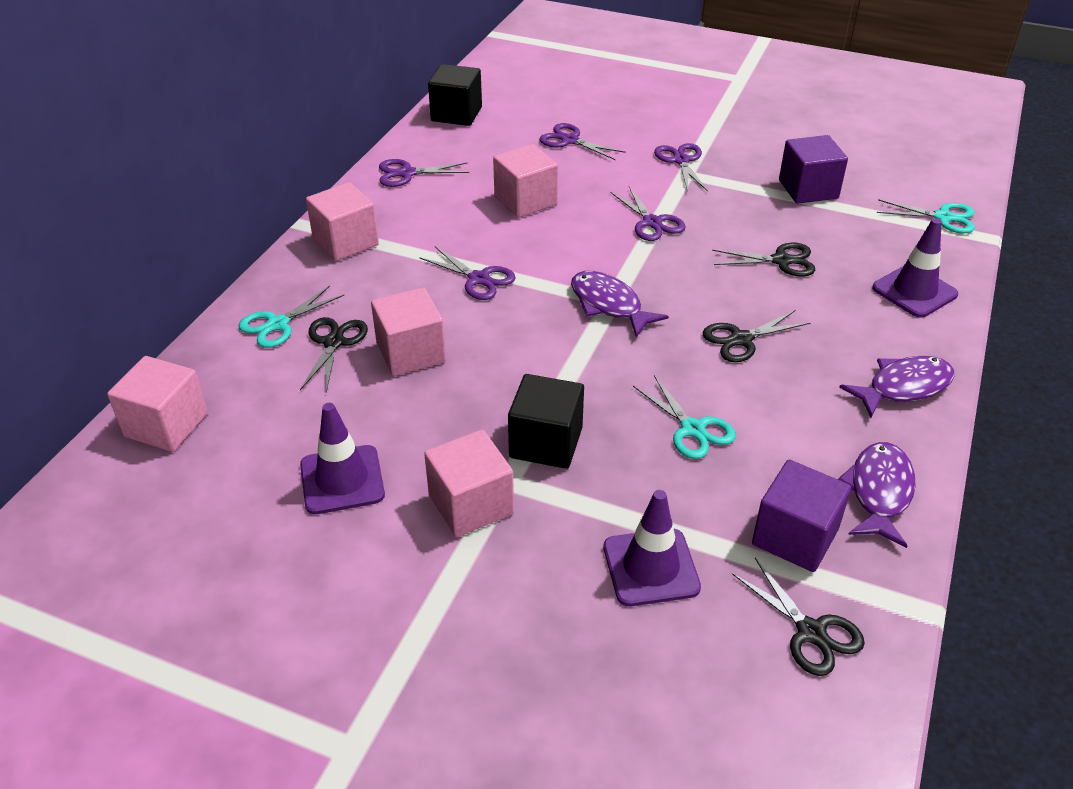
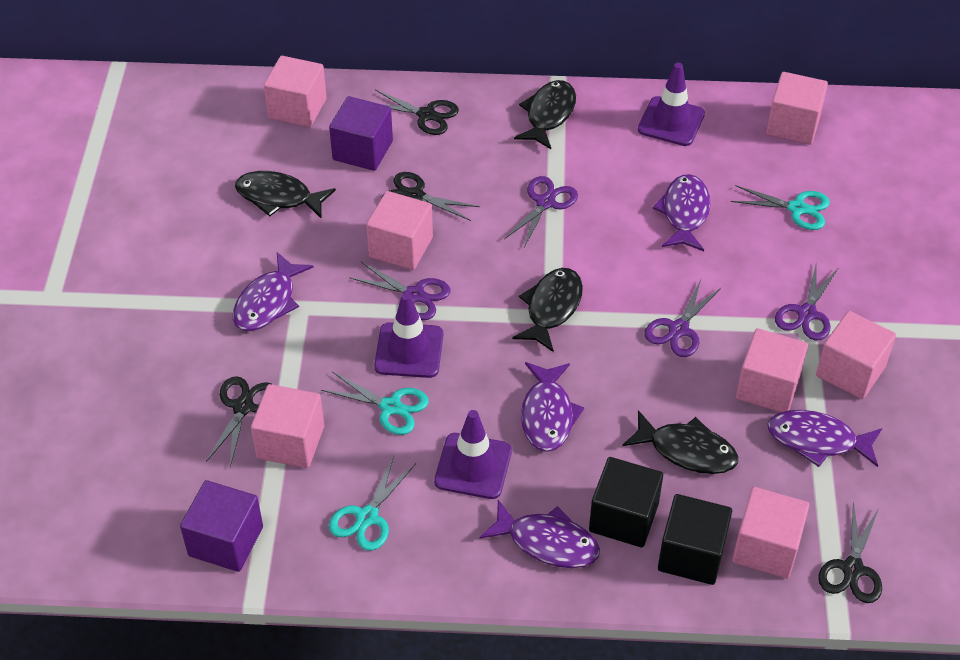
black fish: none = 0 -> [235,171,336,218] [512,268,583,352] [514,80,576,149] [622,410,738,474] = 4
pink cube: [107,356,208,452] [306,182,379,261] [371,287,446,376] [424,430,514,537] [493,144,558,218] = 5 -> [251,384,324,468] [264,56,327,127] [366,191,433,270] [732,487,809,579] [736,328,808,412] [766,72,828,145] [816,311,896,399] = 7
purple fish: [571,271,669,337] [838,442,916,548] [839,356,954,418] = 3 -> [233,252,314,331] [480,500,600,568] [521,362,584,452] [653,174,710,251] [768,410,882,467] = 5
purple scissors: [379,159,469,187] [419,246,516,300] [539,123,626,160] [611,187,686,241] [654,143,708,192] = 5 -> [349,262,450,320] [504,176,578,247] [644,280,722,357] [775,261,838,340] = 4

